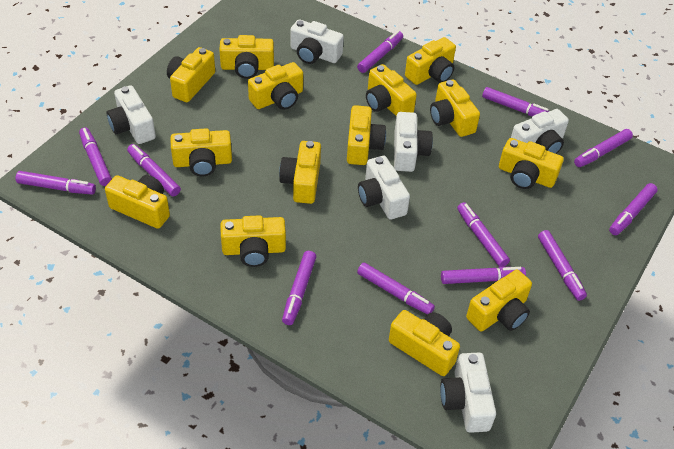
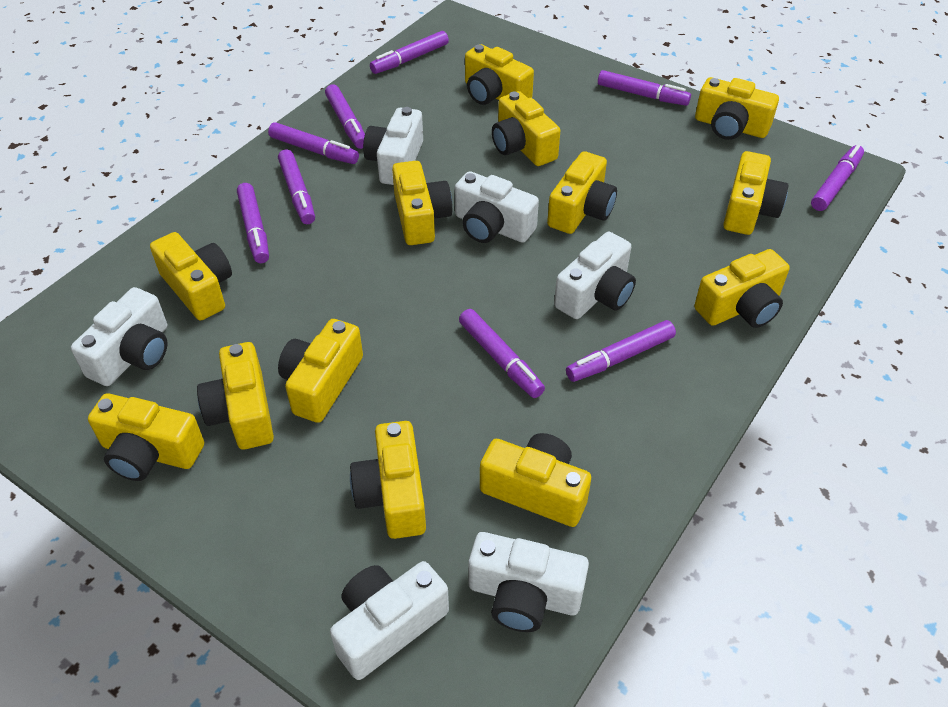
purple marker: [16,171,96,194] [79,128,112,186] [127,144,181,196] [282,251,316,325] [357,31,403,73] [357,262,435,315] [441,267,526,284] [457,202,510,267] [482,87,549,116] [538,230,587,301] [574,129,633,167] [609,183,658,235] = 12 -> [237,183,269,263] [268,122,359,164] [278,150,315,224] [325,84,365,149] [370,31,449,74] [459,309,545,398] [566,320,676,382] [598,70,691,106] [811,145,864,211] = 9
yellow camera: [105,175,170,229] [167,47,215,102] [170,128,232,176] [219,35,274,79] [220,215,286,267] [248,62,303,110] [279,141,321,204] [347,105,386,165] [366,64,417,116] [389,310,460,376] [405,37,456,85] [430,79,480,137] [466,269,532,331] [499,138,564,189] = 14 -> [88,393,204,481] [150,232,232,321] [197,342,274,450] [278,319,363,423] [350,421,426,539] [392,161,452,245] [465,44,534,105] [480,433,591,527] [492,91,560,166] [547,151,617,234] [694,249,790,328] [695,77,779,140] [723,151,788,235] = 13

